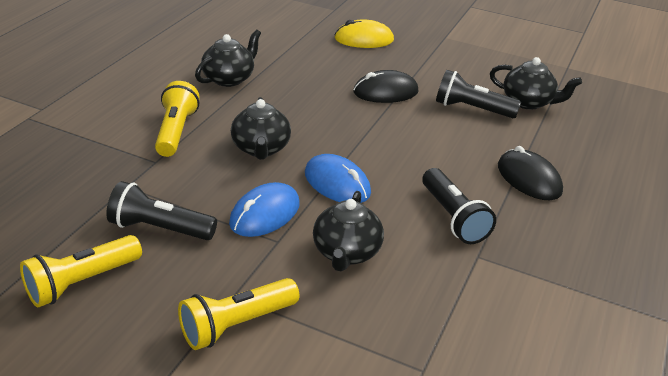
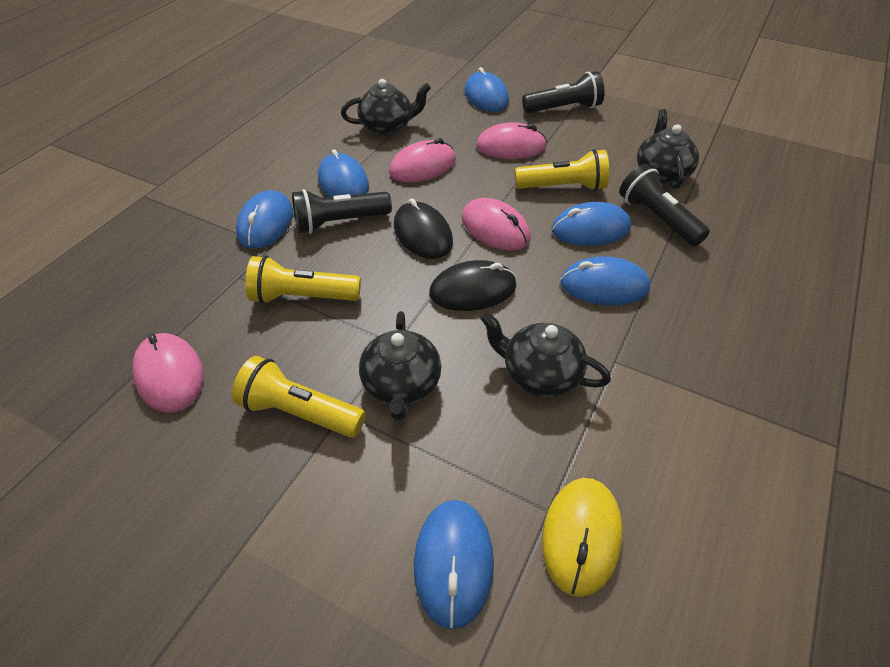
blue mouse: [229,182,300,237] [305,154,371,203] = 2 -> [236,190,293,249] [318,149,369,197] [414,500,494,629] [464,67,509,112] [552,202,631,246] [560,256,650,305] = 6
pink mouse: none = 0 -> [132,333,204,413] [389,138,456,182] [461,198,531,251] [476,122,547,159] = 4

